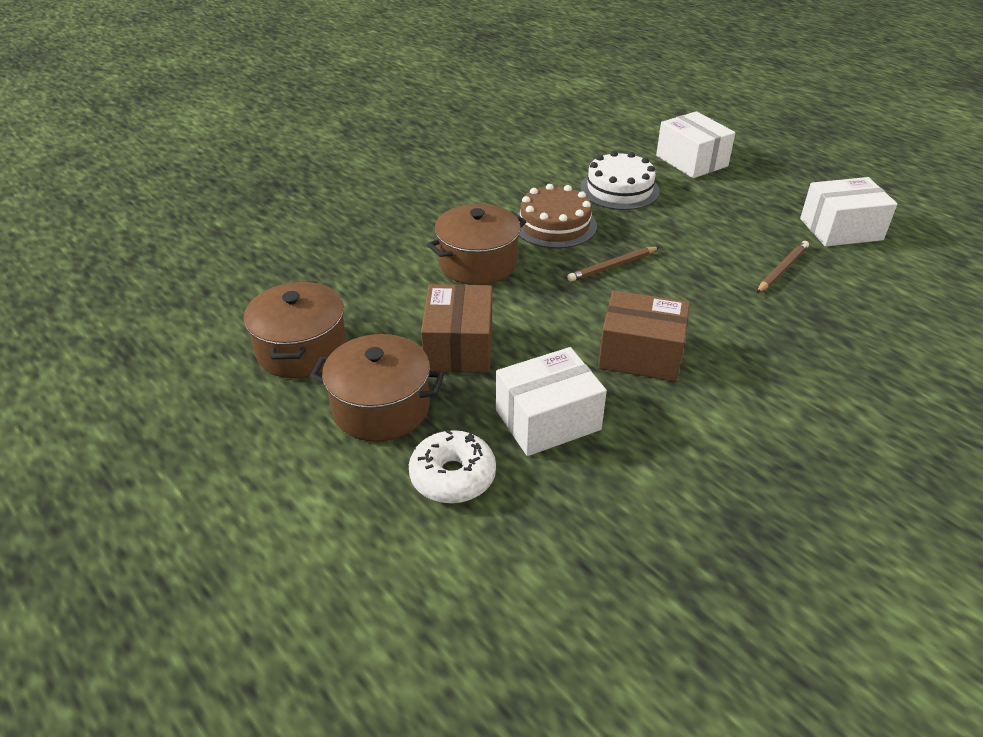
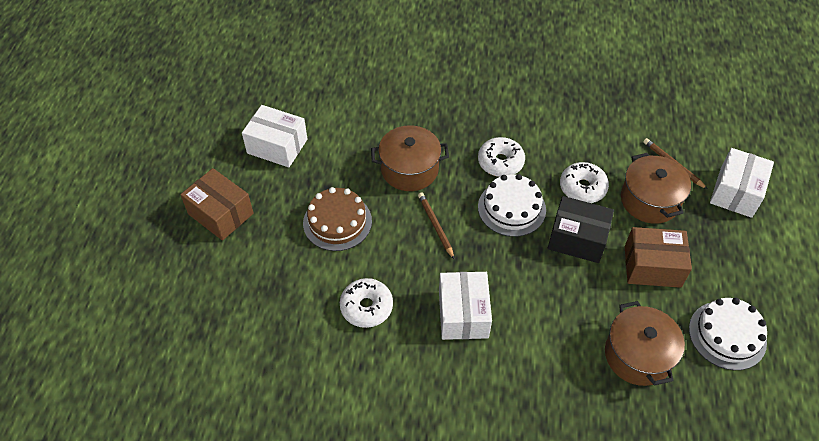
black box: none = 0 -> [548,196,614,263] = 1
white cake: [580,151,660,210] = 1 -> [478,174,546,237] [689,298,767,370] = 2
white donut: [409,429,496,504] = 1 -> [340,278,393,328] [478,137,525,177] [560,162,609,203] = 3

